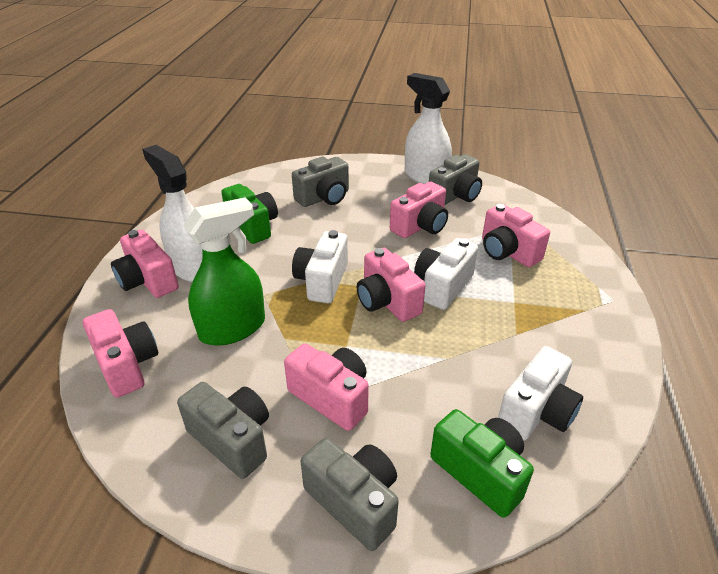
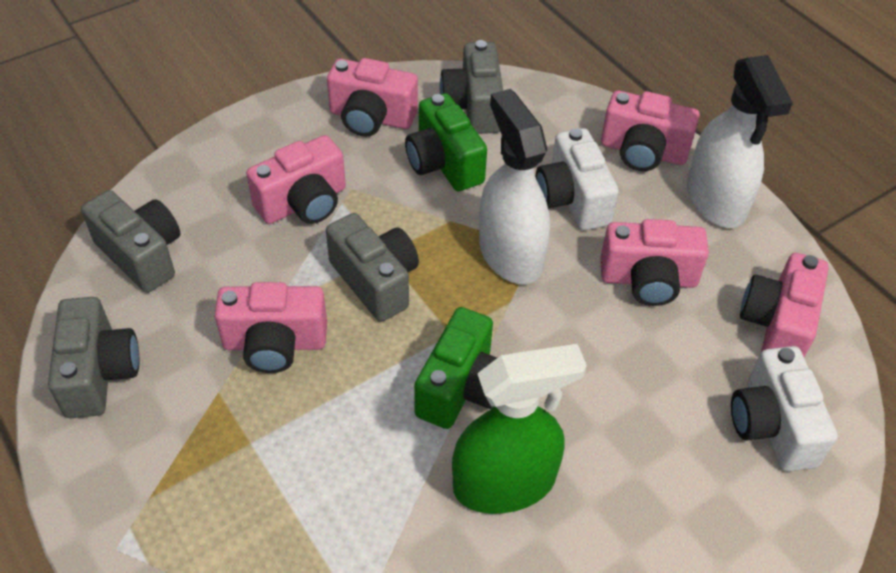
white camera: [292,230,348,303] [414,238,478,310] [498,346,583,441] = 3 -> [536,128,619,230] [731,346,837,472] = 2

